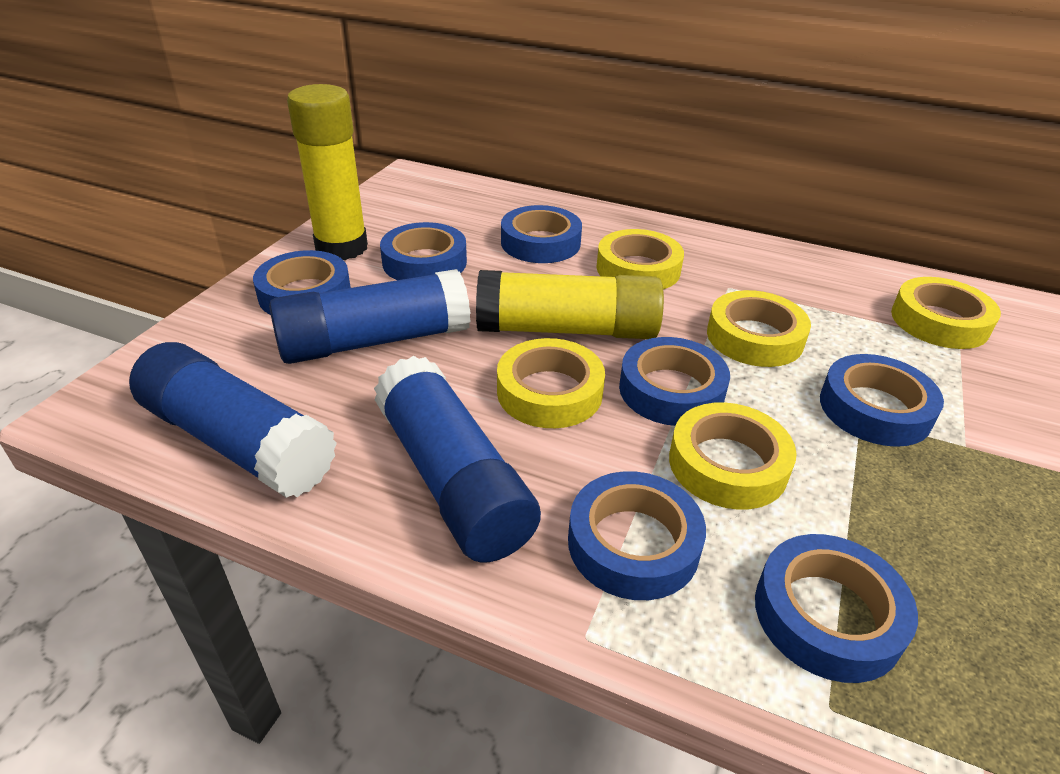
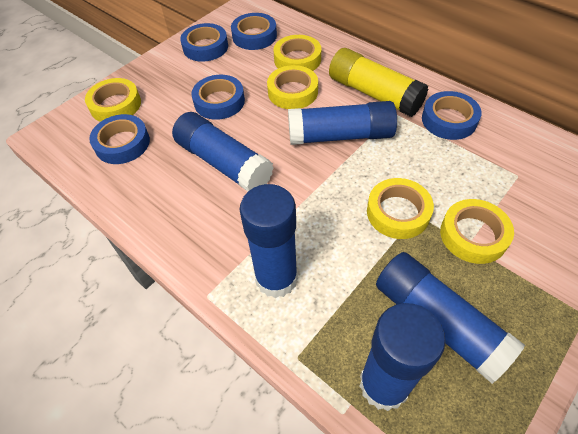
blue glue stick: [129,342,337,498] [269,269,471,364] [374,356,541,563] = 3 -> [172,112,273,191] [239,184,298,298] [288,101,397,145] [360,303,446,411] [376,252,525,384] = 5
blue tape: [253,250,351,315] [380,222,467,280] [501,205,582,263] [568,471,706,600] [619,337,730,426] [755,534,918,683] [820,354,944,447] = 7 -> [89,114,150,164] [180,23,228,62] [191,75,245,120] [231,13,277,50] [422,91,482,140] = 5
yellow glue stick: [287,84,368,260] [476,270,664,339] = 2 -> [329,48,428,117] = 1

